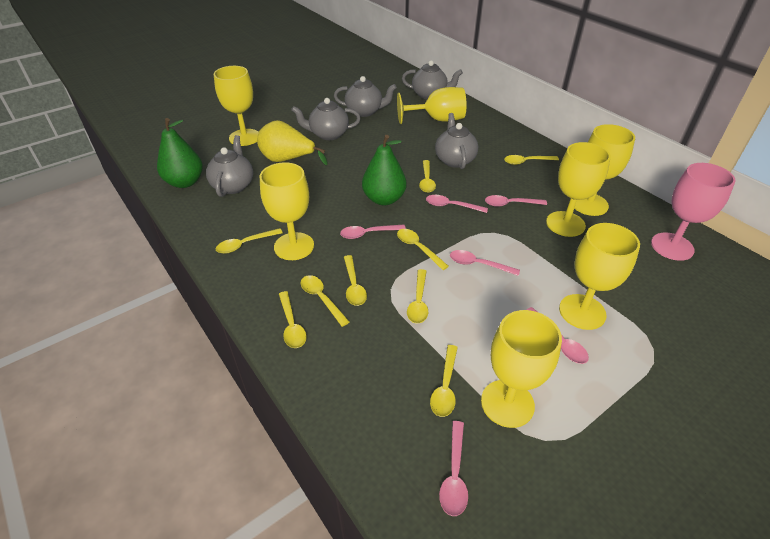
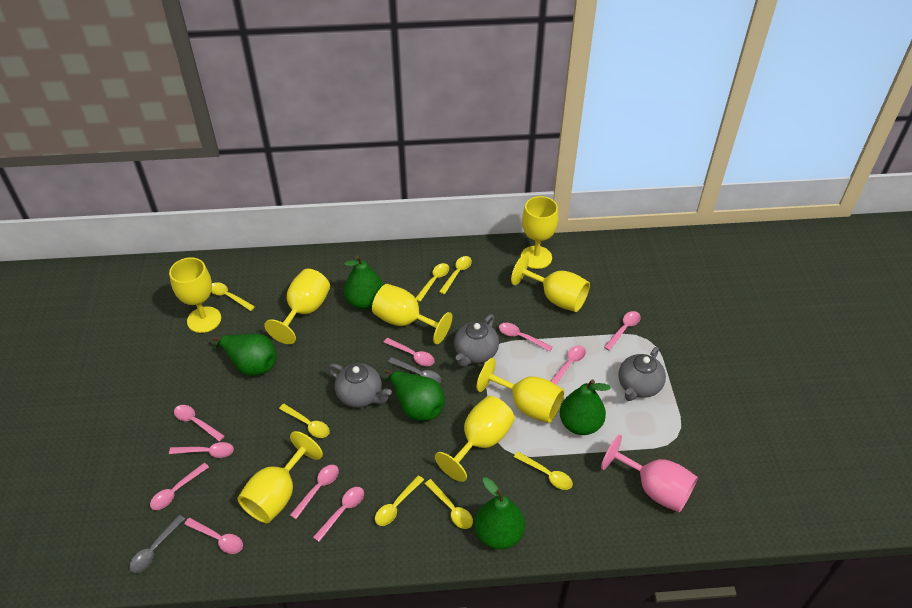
green pear: [157,118,203,188] [362,135,406,205] = 2 -> [213,334,276,376] [344,255,383,309] [383,369,445,421] [475,477,525,550] [560,379,611,435] = 5
grey spoon: none = 0 -> [129,515,185,573] [388,357,441,384] = 2
grey teapot: [206,135,253,197] [291,98,361,140] [334,76,397,117] [402,60,463,99] [435,113,478,169] = 5 -> [328,363,392,408] [454,314,499,367] [618,347,666,401] = 3
pink spoon: [340,225,406,239] [426,195,488,213] [439,421,468,516] [450,250,520,276] [485,195,547,207] [527,307,589,364] = 6 -> [150,463,209,510] [169,442,234,458] [174,405,225,442] [184,518,243,554] [290,465,339,519] [313,487,364,542] [384,338,435,366] [499,323,553,352] [551,345,586,385] [604,311,641,351] = 10
yellow goblet: [214,66,259,146] [260,162,314,260] [397,87,467,124] [481,310,562,428] [546,142,611,237] [559,223,640,330] [574,124,635,216] = 7 -> [169,257,221,333] [237,431,323,523] [264,269,330,344] [372,284,452,344] [435,396,515,482] [477,358,564,423] [511,255,590,312] [521,196,558,269] = 8
yellow pear: [257,120,328,165] = 1 -> none = 0
yellow spoon: [216,228,283,254] [279,291,307,348] [301,275,349,327] [344,255,367,306] [397,229,449,270] [407,269,428,324] [419,160,436,193] [430,345,458,417] [504,155,559,165] = 9 -> [211,282,255,311] [279,404,330,438] [375,475,424,526] [416,263,449,302] [425,479,473,529] [439,256,472,294] [514,452,573,490] = 7

